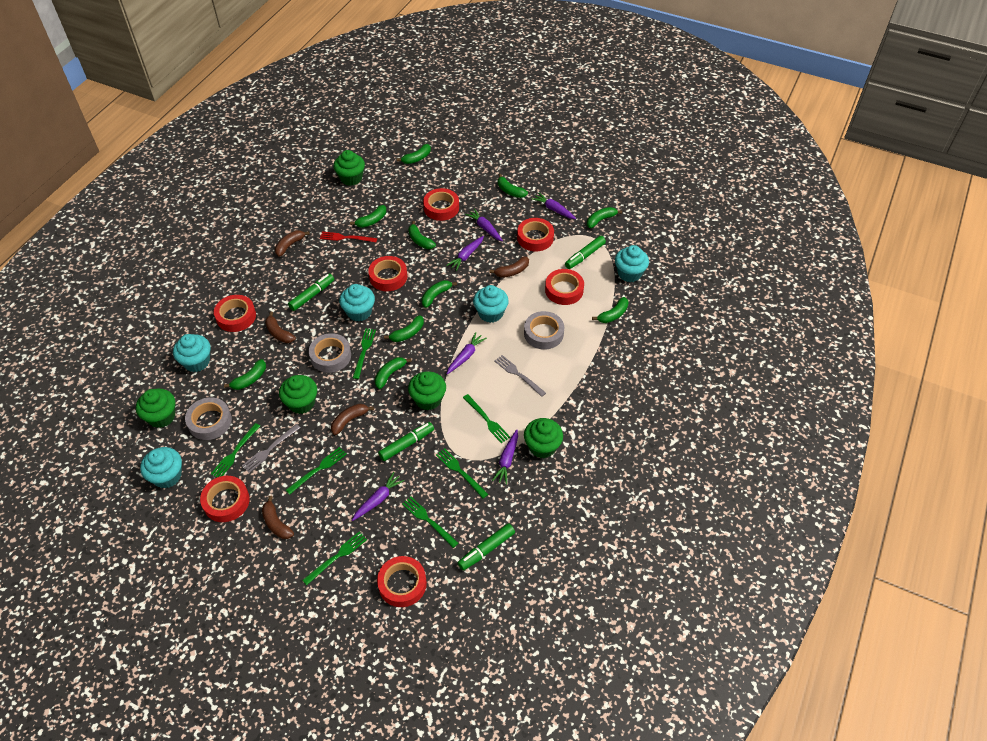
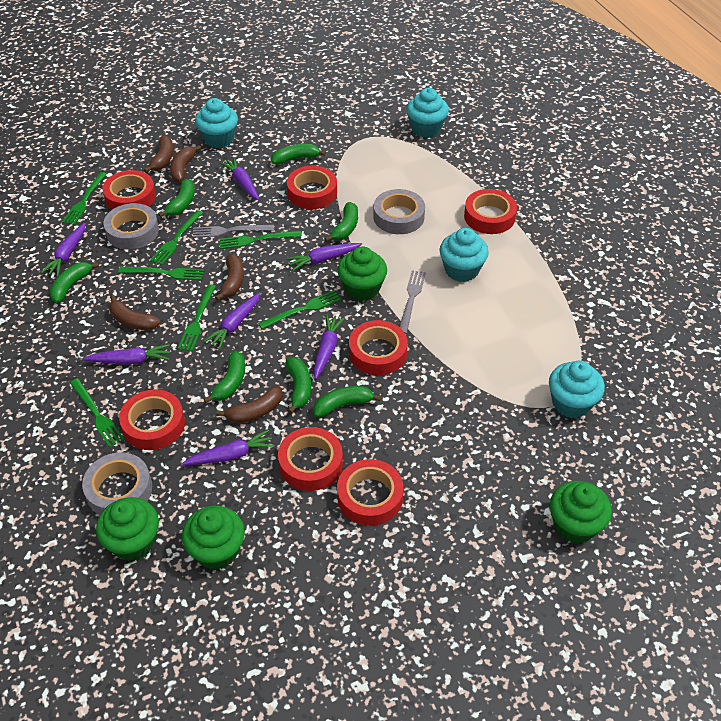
green banana: [224,359,266,390] [350,205,386,228] [375,357,412,389] [384,315,424,342] [397,144,431,164] [408,221,436,249] [422,280,457,308] [498,174,528,198] [587,207,622,228] [592,297,629,323] = 10 -> [49,262,99,303] [158,179,195,217] [204,351,245,403] [271,144,326,165] [286,357,311,414] [313,386,381,417] [324,202,358,242] = 7
green cupcake: [136,388,175,428] [279,375,317,414] [334,150,365,186] [408,371,446,410] [524,418,563,458] = 5 -> [96,497,159,561] [182,506,245,570] [337,246,387,301] [550,481,612,544] = 4
green marker: [288,274,334,311] [378,422,434,461] [458,523,515,571] [565,236,606,269] = 4 -> none = 0
purple carrot: [352,472,405,521] [446,236,484,271] [447,332,487,374] [465,209,503,241] [492,430,518,485] [531,192,576,219] = 6 -> [41,223,86,276] [83,344,170,365] [182,429,275,465] [204,292,261,349] [219,157,259,200] [287,243,362,271] [314,314,345,379] = 7
red fork: [320,232,377,242] = 1 -> none = 0
turquoise cupcake: [140,447,182,488] [173,334,211,372] [339,284,375,321] [473,285,509,323] [615,245,649,282] = 5 -> [195,98,238,148] [407,88,449,138] [439,228,489,282] [549,360,605,418] = 4

